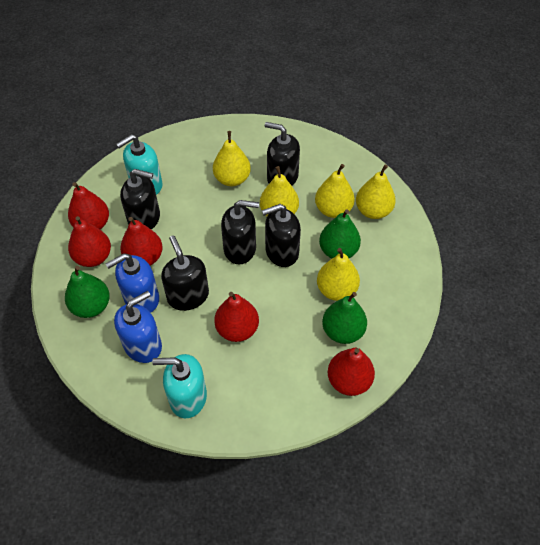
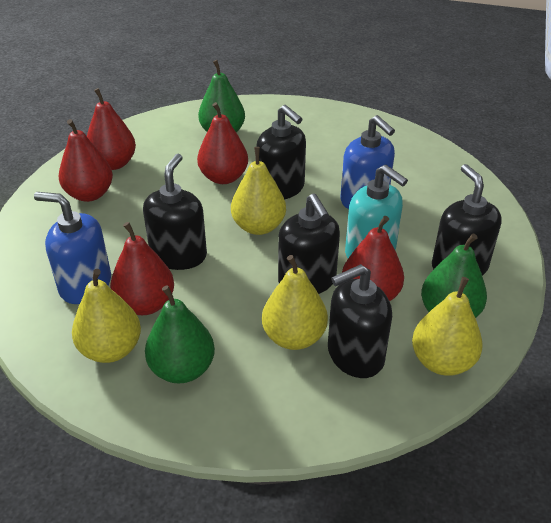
turquoise soap dispenser: [116,134,162,195] [152,354,207,418] = 2 -> [345,165,408,258] = 1
yellow pear: [213,131,251,186] [260,166,299,216] [315,164,355,218] [317,248,360,301] [356,165,396,219] = 5 -> [72,269,141,363] [231,147,286,235] [262,255,328,350] [412,277,483,376] = 4

